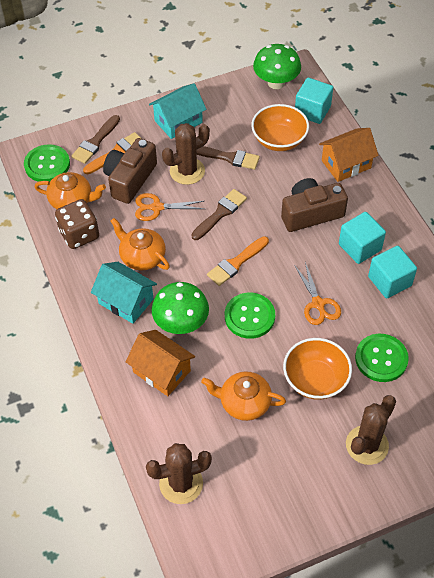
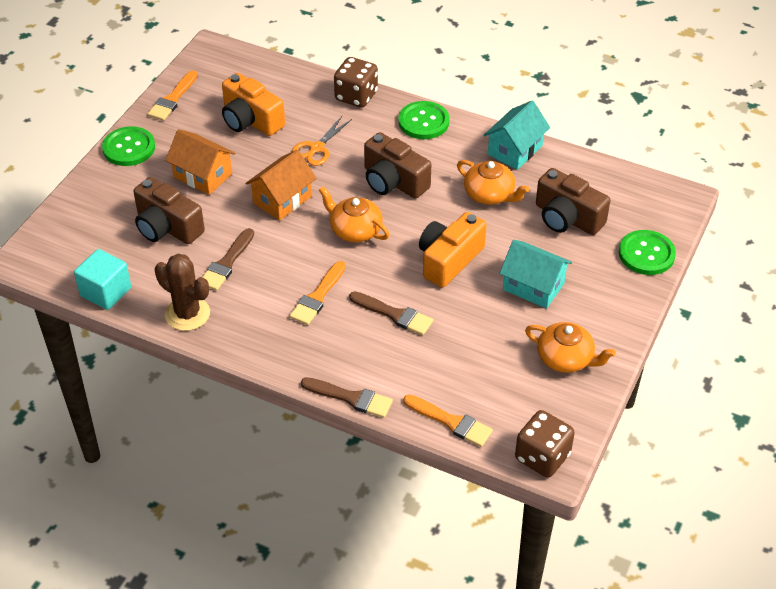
brown cactus: [146,443,212,504] [162,123,210,185] [346,395,396,465] = 3 -> [155,254,210,331] = 1
brown camera: [103,138,157,204] [281,178,348,232] = 2 -> [133,177,205,244] [364,132,431,199] [536,168,611,235] = 3
brown dice: [55,199,99,249] = 1 -> [334,57,378,108] [515,410,575,477] = 2
green mushroom: [152,282,209,334] [253,44,301,89] = 2 -> none = 0
orange bowl: [251,104,309,151] [283,338,352,400] = 2 -> none = 0
orange brush: [83,132,142,174] [207,236,269,286] = 2 -> [148,71,198,121] [289,261,346,325] [403,394,493,447] = 3
orange camera: none = 0 -> [222,73,285,136] [419,212,487,288] = 2
orange scissors: [135,193,204,221] [294,262,341,325] = 2 -> [292,116,352,166] = 1
turquoise cube: [295,78,333,124] [339,212,386,264] [368,246,417,299] = 3 -> [74,249,131,310] = 1

